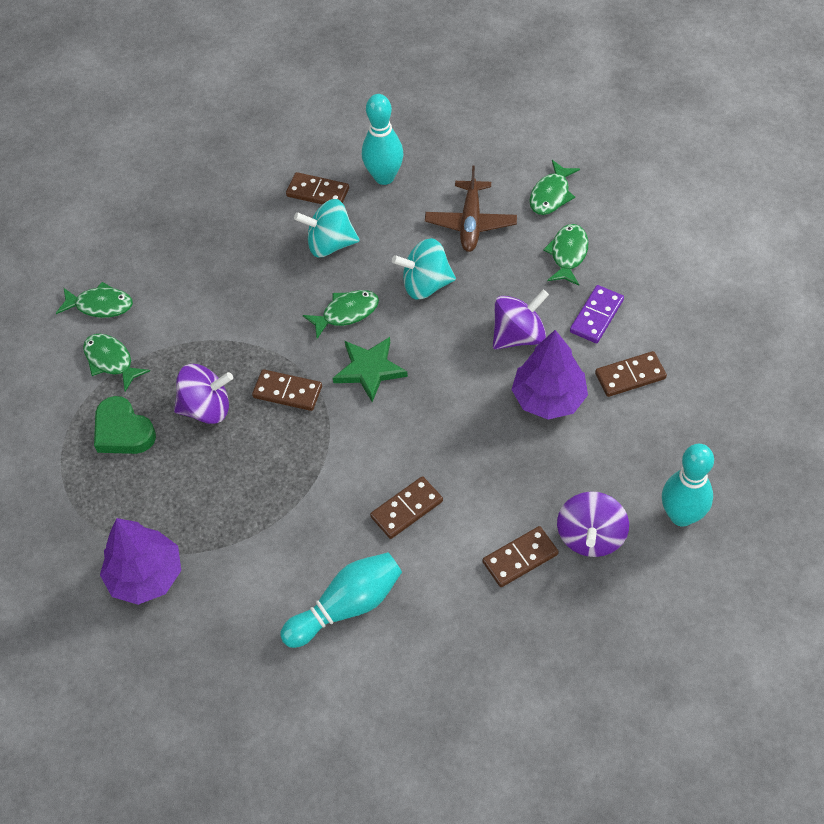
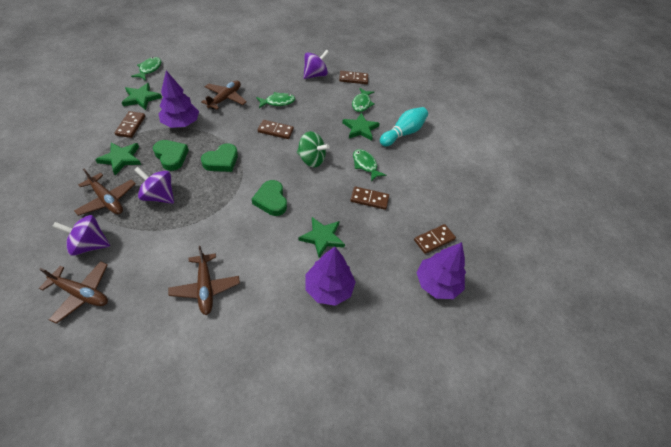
brown plane: [425,166,517,252] = 1 -> [39,261,108,324] [74,169,136,216] [168,246,240,315] [201,81,247,110] = 4
green fish: [56,282,133,318] [83,333,150,391] [303,290,379,339] [529,160,580,215] [543,224,588,286] = 5 -> [131,57,161,81] [256,92,295,108] [352,88,374,112] [353,149,386,182] = 4
green heart: [94,396,156,454] = 1 -> [153,140,189,171] [201,143,238,172] [252,180,287,216] = 3
green spinning top: none = 0 -> [297,131,330,167] = 1
green star: [333,337,408,402] = 1 -> [95,142,141,175] [122,83,162,110] [298,217,345,257] [342,113,380,141] = 4
purple domino: [570,285,624,343] = 1 -> none = 0
purple tree: [100,518,181,605] [511,330,588,420] = 2 -> [159,70,199,128] [305,247,356,306] [416,242,466,299] = 3
turquoise bowling pin: [280,552,402,648] [362,94,404,185] [662,444,714,527] = 3 -> [380,107,428,146] = 1
turquoise spinning top: [294,199,359,257] [392,238,456,300] = 2 -> none = 0

